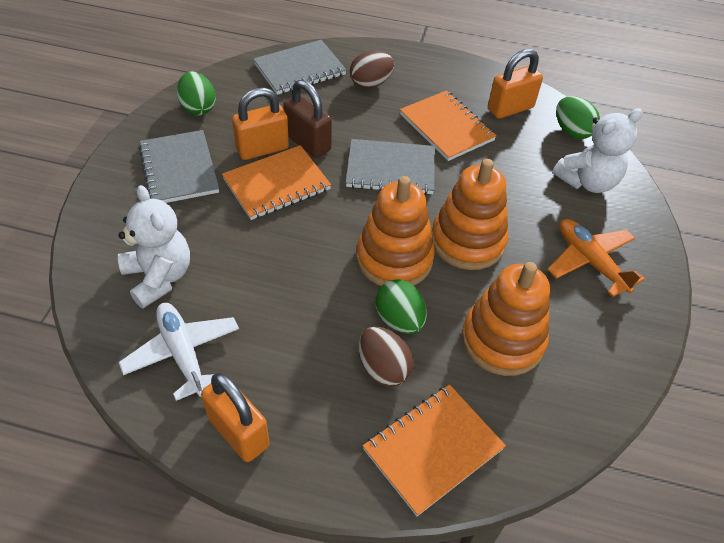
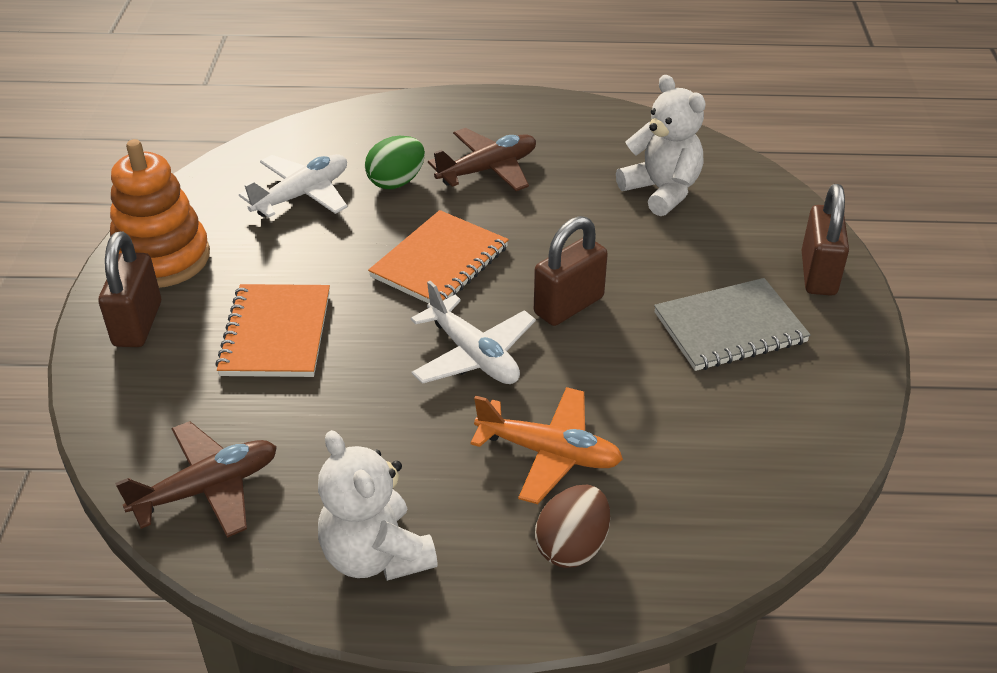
brown egg: [350,51,394,89] [359,326,414,387] = 2 -> [535,485,610,568] = 1
brown padlock: [283,80,332,158] = 1 -> [99,232,161,347] [534,216,608,326] [802,184,849,296] = 3
brown plane: none = 0 -> [115,421,277,538] [428,128,536,191] = 2
green egg: [177,71,216,116] [376,279,427,334] [556,96,600,139] = 3 -> [365,136,425,189] = 1
grey notebook: [139,130,219,203] [253,40,346,95] [346,139,435,195] = 3 -> [654,278,811,371] = 1
orange notebook: [222,145,331,220] [363,384,506,516] [400,90,497,161] = 3 -> [215,284,330,377] [368,210,509,303] = 2
orange padlock: [201,373,270,462] [232,88,289,160] [488,49,543,119] = 3 -> none = 0
orange stacking toy: [356,176,435,286] [432,159,509,270] [462,262,550,376] = 3 -> [110,139,210,288] = 1
white plane: [119,303,239,401] = 1 -> [239,154,348,218] [411,281,536,384] = 2

